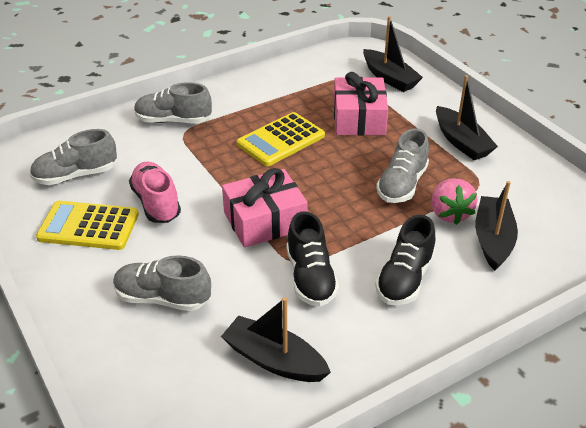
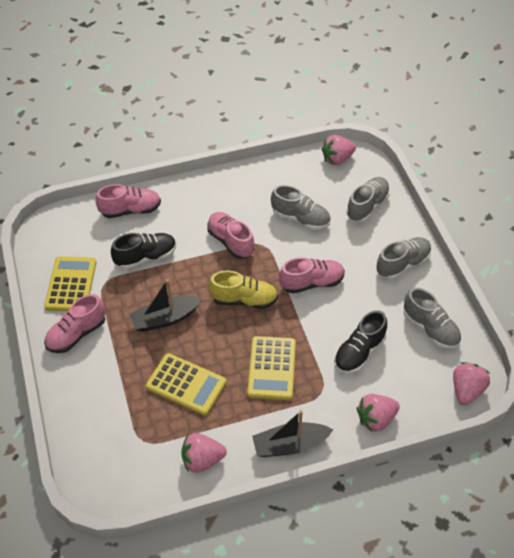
black boat: [221,297,331,382] [363,16,423,92] [436,75,498,160] [475,181,518,271] = 4 -> [129,279,201,332] [252,410,333,457] = 2
pink gift: [222,168,308,248] [334,72,388,135] = 2 -> none = 0
pink shoe: [129,162,181,223] = 1 -> [44,294,105,353] [96,184,161,218] [207,212,254,259] [279,257,345,293] = 4
pink strawberry: [432,178,477,225] = 1 -> [181,433,227,473] [322,135,356,165] [357,394,400,433] [453,362,490,405] = 4
yellow calculator: [36,201,139,250] [237,112,325,166] = 2 -> [44,256,96,311] [146,353,226,416] [247,336,296,400] = 3
yellow shoe: none = 0 -> [208,271,278,309] = 1

